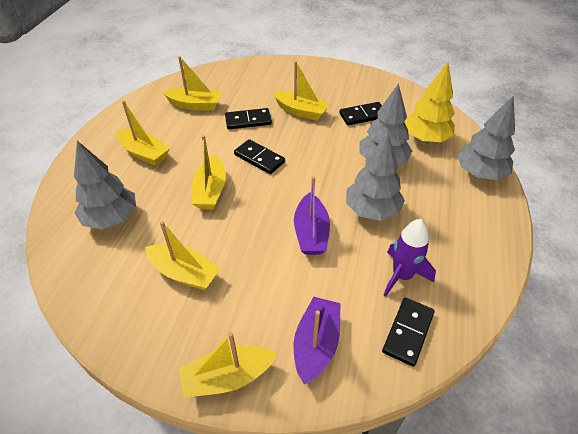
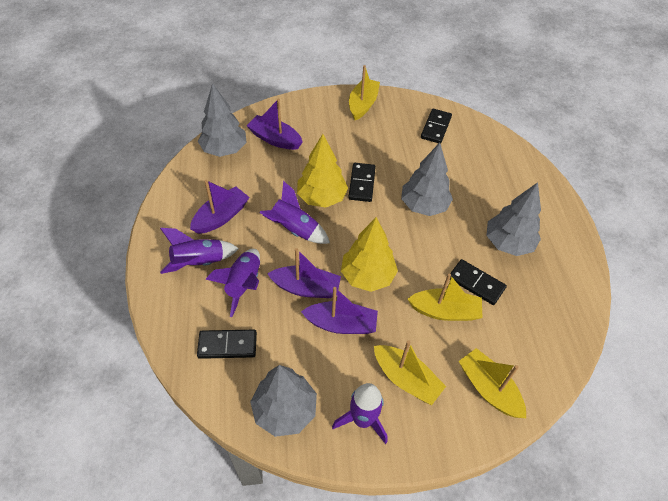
purple boat: [294,176,330,255] [294,297,341,385] = 2 -> [190,180,249,234] [247,98,303,150] [267,248,341,298] [301,287,378,334] = 4
purple rocket: [384,219,436,297] = 1 -> [160,228,239,274] [206,249,260,317] [259,181,330,244] [332,383,387,444] = 4
yellow boat: [116,100,169,166] [145,221,221,290] [163,56,222,110] [179,332,277,398] [192,135,226,210] [273,61,330,121] = 6 -> [349,65,380,120] [374,340,446,405] [407,273,483,321] [459,348,526,418] = 4
yellow tree: [404,62,455,142] = 1 -> [297,134,348,208] [341,217,398,292] = 2

